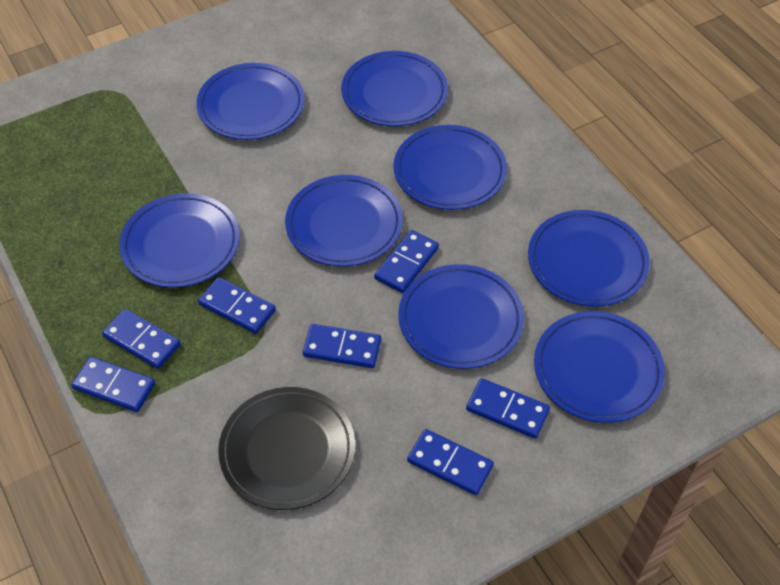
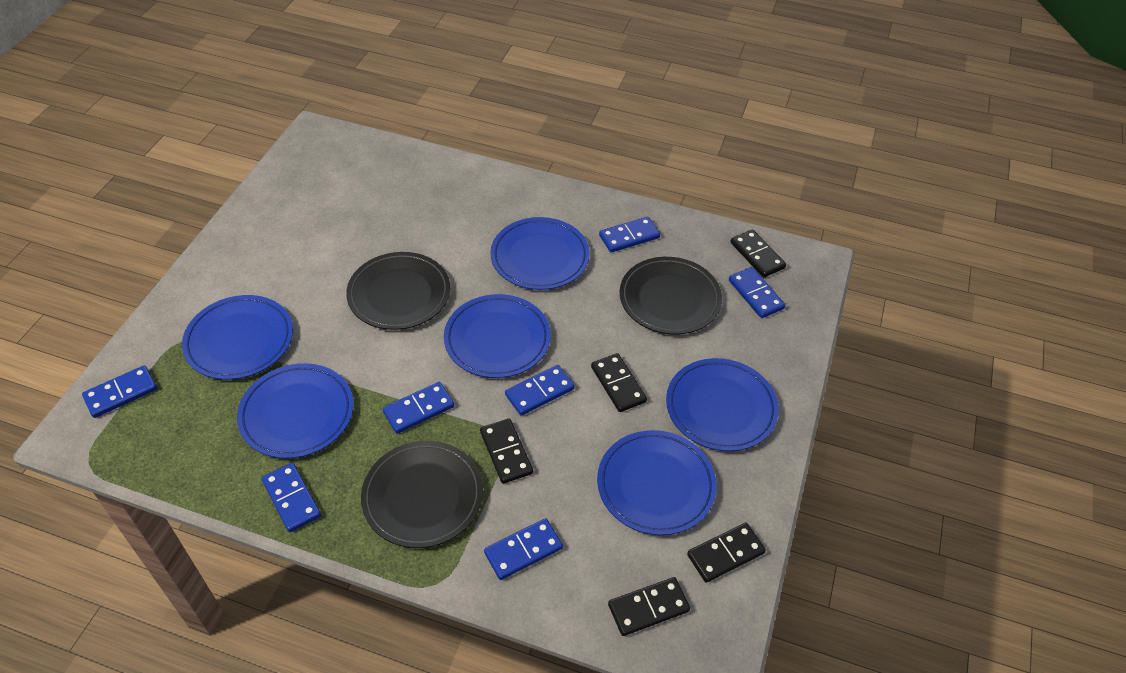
black domino: none = 0 -> [480,419,533,484] [591,353,647,412] [608,577,690,636] [687,523,766,583] [730,229,786,277] = 5
black plate: [218,387,355,510] = 1 -> [346,252,450,330] [361,441,483,548] [620,257,722,335] = 3
blue plate: [119,193,240,288] [197,63,305,140] [285,175,403,267] [341,51,448,126] [394,125,507,210] [398,264,524,369] [528,210,650,307] [534,311,665,423] = 8 -> [182,295,293,380] [237,363,354,459] [444,294,551,378] [491,217,590,290] [597,430,717,535] [666,358,779,451] = 6

